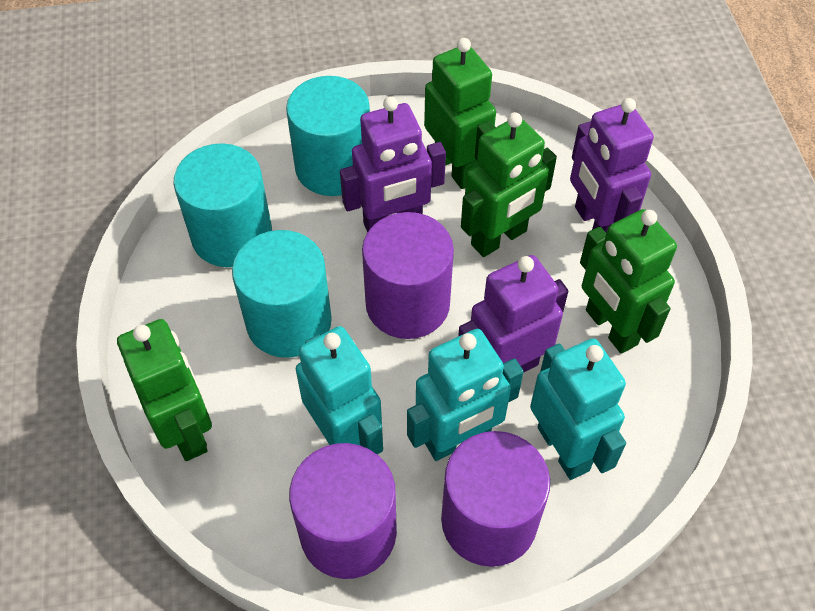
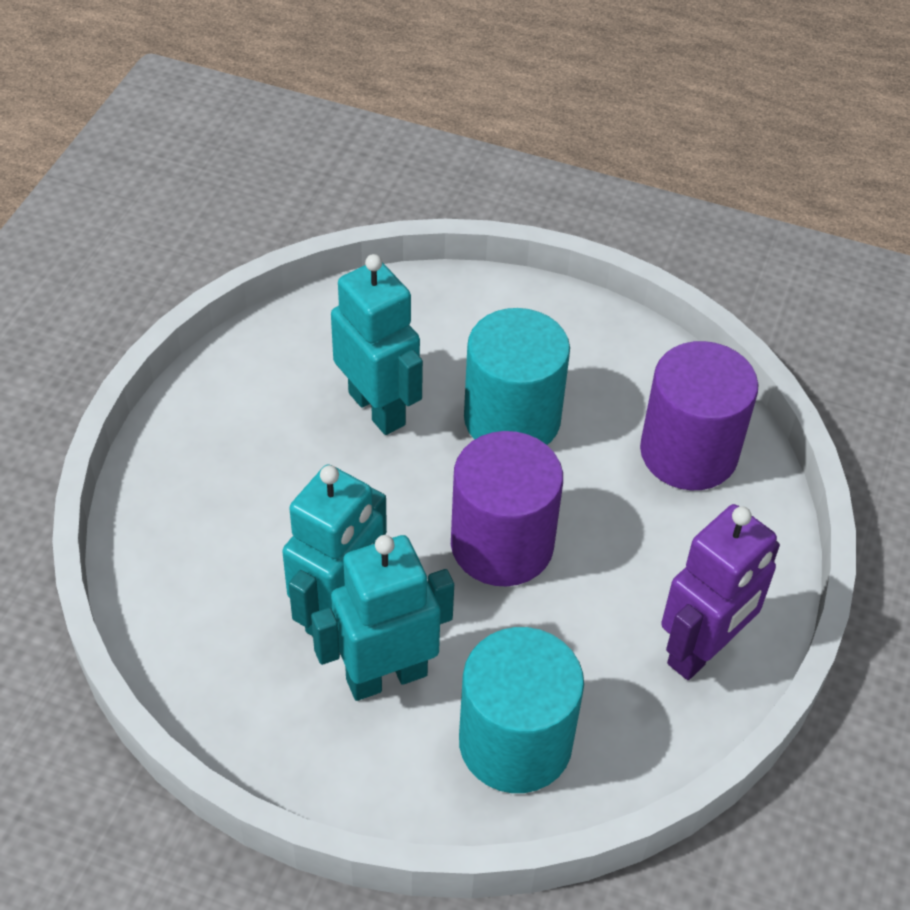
green robot: [117,319,212,461] [424,38,496,189] [461,112,557,257] [580,209,677,354] = 4 -> none = 0
purple cylinder: [289,443,397,579] [362,212,454,339] [441,431,550,567] = 3 -> [451,431,563,586] [640,341,759,490] = 2
purple robot: [340,96,446,232] [458,255,568,373] [570,98,654,233] = 3 -> [661,504,780,680] = 1
turquoise cylinder: [173,143,272,267] [232,230,332,358] [286,76,370,196] = 3 -> [459,627,584,793] [464,308,570,445] = 2

